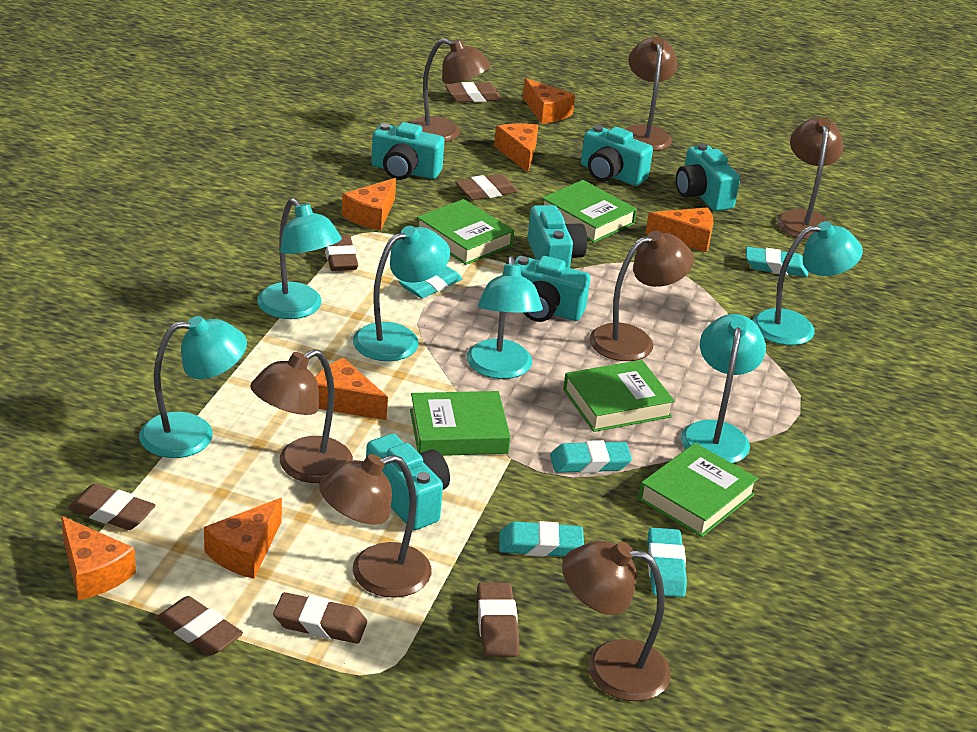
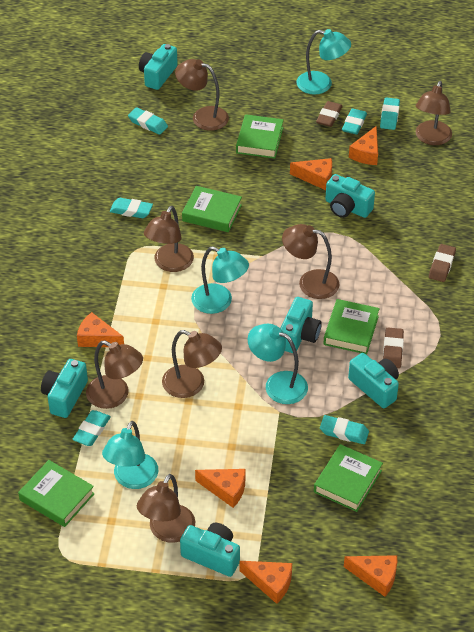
brown eraser: [68,484,155,530] [156,596,243,656] [273,592,367,644] [325,235,358,271] [445,82,502,102] [455,174,518,200] [477,582,519,657] = 7 -> [316,101,343,127] [383,328,404,368] [429,244,456,282] = 3
orange cheese: [61,516,136,600] [204,498,282,579] [315,358,388,420] [342,178,396,230] [494,123,538,172] [523,78,575,124] [645,207,714,252] = 7 -> [77,312,124,347] [195,469,245,508] [240,561,292,604] [290,158,332,190] [344,555,397,597] [349,126,378,165] = 6
turquoise eraser: [399,266,462,299] [499,521,584,557] [550,440,632,473] [647,528,687,597] [746,247,808,277] = 5 -> [72,410,111,446] [110,198,153,218] [128,107,168,135] [320,415,369,444] [342,109,367,135] [380,97,400,130] = 6
turquoise lamp: [139,316,247,458] [257,198,342,319] [353,226,450,361] [467,256,543,379] [681,314,766,464] [753,221,863,345] = 6 -> [102,421,158,489] [191,246,249,314] [248,324,308,404] [296,29,351,95] = 4

